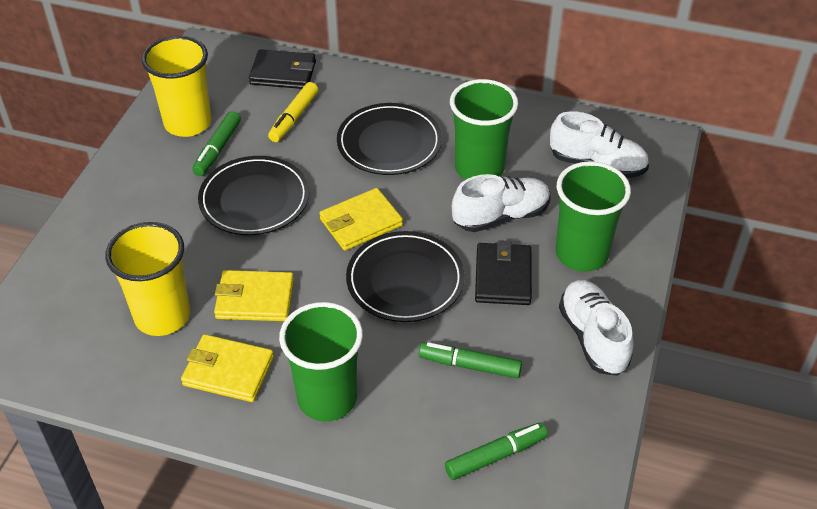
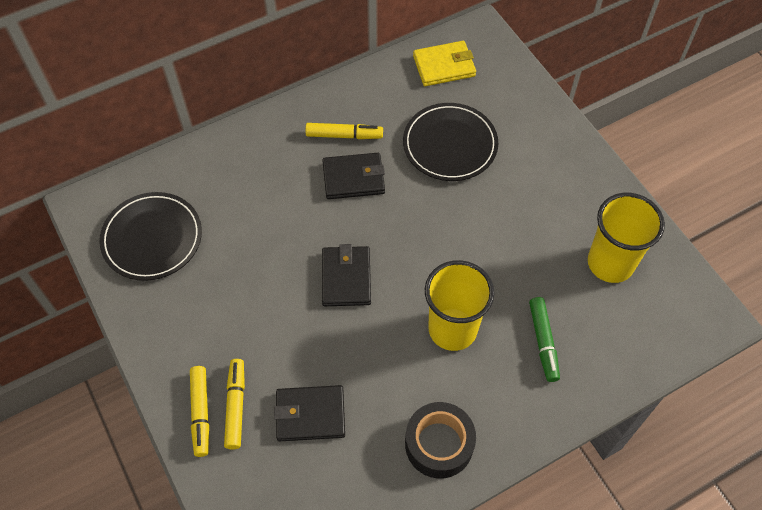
black plate: [198,156,309,235] [337,103,442,175] [346,231,465,322] = 3 -> [99,192,202,281] [403,103,498,181] = 2
black tape: none = 0 -> [405,402,476,479] = 1
black wallet: [249,49,316,89] [475,240,532,305] = 2 -> [274,385,345,441] [322,153,385,199] [322,244,371,306] = 3
green cup: [279,302,363,421] [450,79,518,180] [556,161,631,272] = 3 -> none = 0
green marker: [192,111,241,176] [419,342,522,378] [445,422,548,480] = 3 -> [529,297,560,382] = 1
white shoe: [452,174,551,232] [550,111,649,178] [559,280,634,376] = 3 -> none = 0
yellow marker: [268,82,318,142] = 1 -> [190,366,209,457] [224,359,245,449] [305,123,383,139] = 3
yellow wallet: [181,334,274,402] [214,270,294,321] [319,188,403,251] = 3 -> [413,41,476,86] = 1

